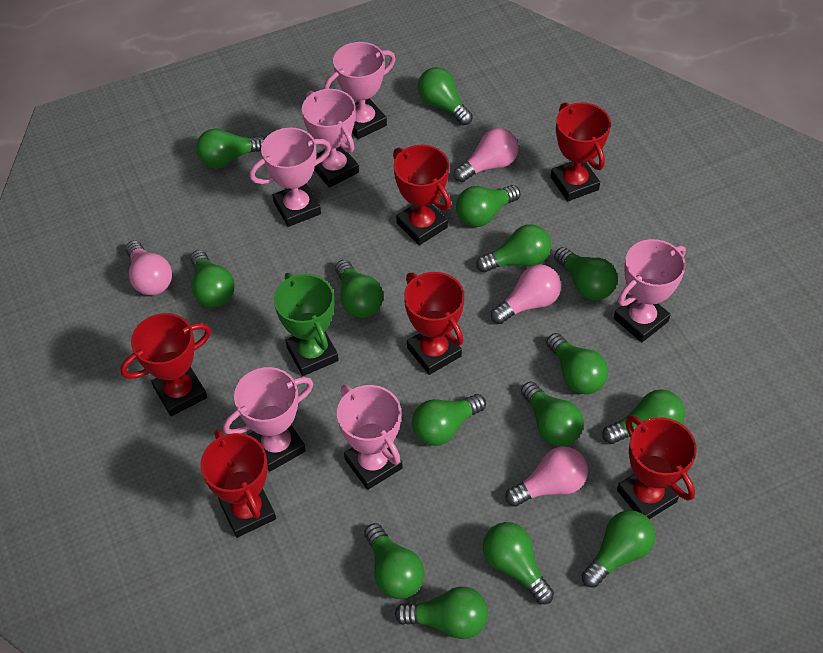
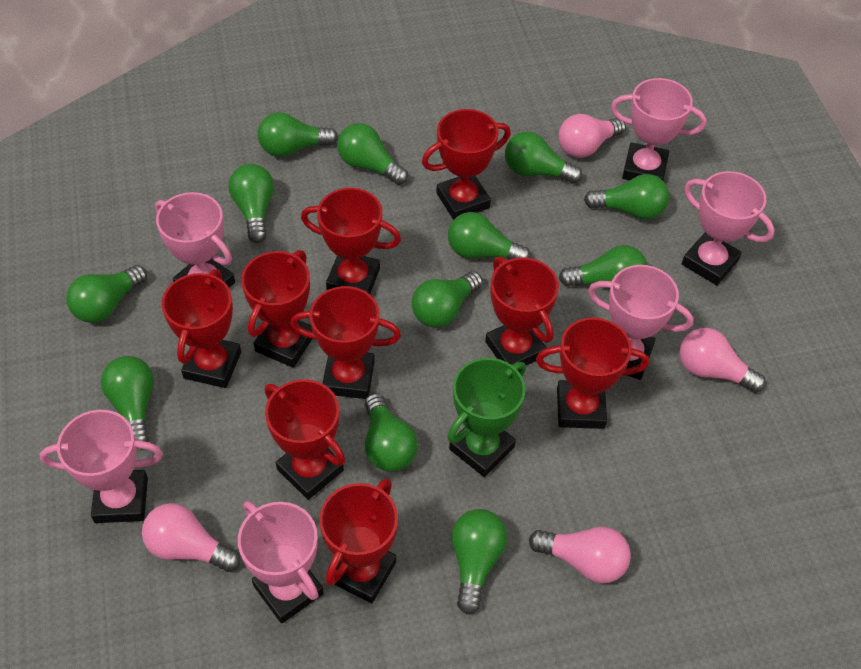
green light bulb: [190,250,235,307] [196,128,265,168] [335,260,383,318] [364,523,425,599] [395,587,488,639] [412,394,486,446] [418,67,473,125] [456,185,521,227] [476,224,551,272] [483,522,554,604] [521,381,583,446] [546,333,608,394] [554,247,618,300] [581,510,656,588] [602,389,685,444] = 15 -> [66,265,147,323] [101,356,154,442] [229,164,274,243] [258,113,338,157] [337,123,408,185] [365,393,418,472] [411,271,483,328] [448,212,531,260] [452,509,507,614] [505,132,582,184] [559,245,647,289] [584,174,669,219] = 12
red trophy: [120,313,211,416] [200,430,276,538] [393,145,451,245] [404,272,465,375] [550,102,611,201] [617,416,697,519] = 6 -> [162,269,241,388] [241,250,312,367] [265,379,345,500] [290,286,401,399] [301,188,401,294] [319,478,398,604] [422,109,511,220] [485,257,559,365] [536,318,649,429] = 9

